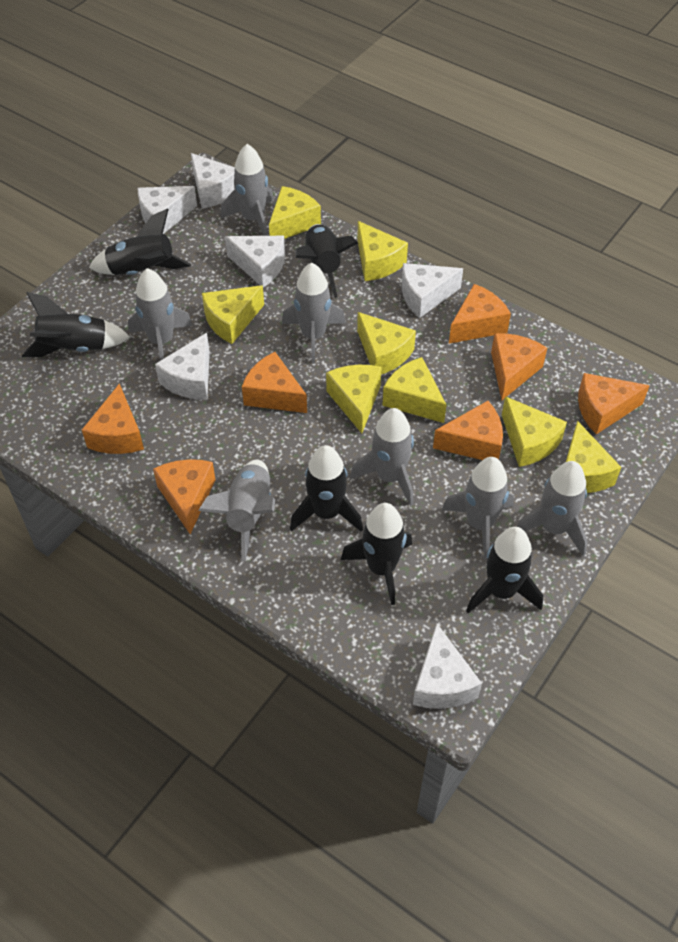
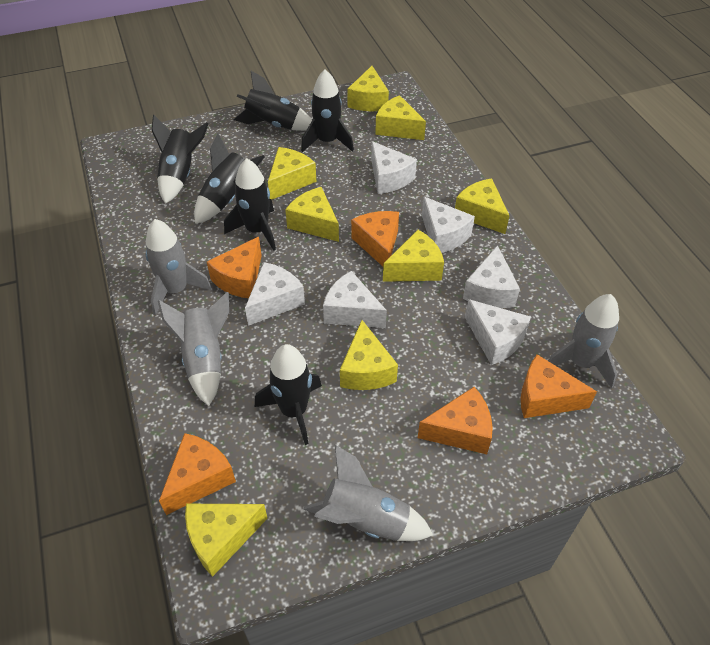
grey rocket: [128,268,193,361] [198,460,275,561] [220,144,274,236] [282,262,345,364] [350,408,414,506] [442,457,514,560] [516,461,588,556] = 7 -> [146,219,212,315] [158,292,229,406] [303,445,433,541] [548,294,619,388] = 4
orange cheese: [82,383,144,454] [153,459,216,534] [242,352,307,413] [433,401,503,460] [449,284,511,344] [491,333,547,400] [578,373,650,434] = 7 -> [159,433,236,515] [207,237,262,298] [351,211,399,266] [418,387,493,454] [521,354,597,418] = 5

